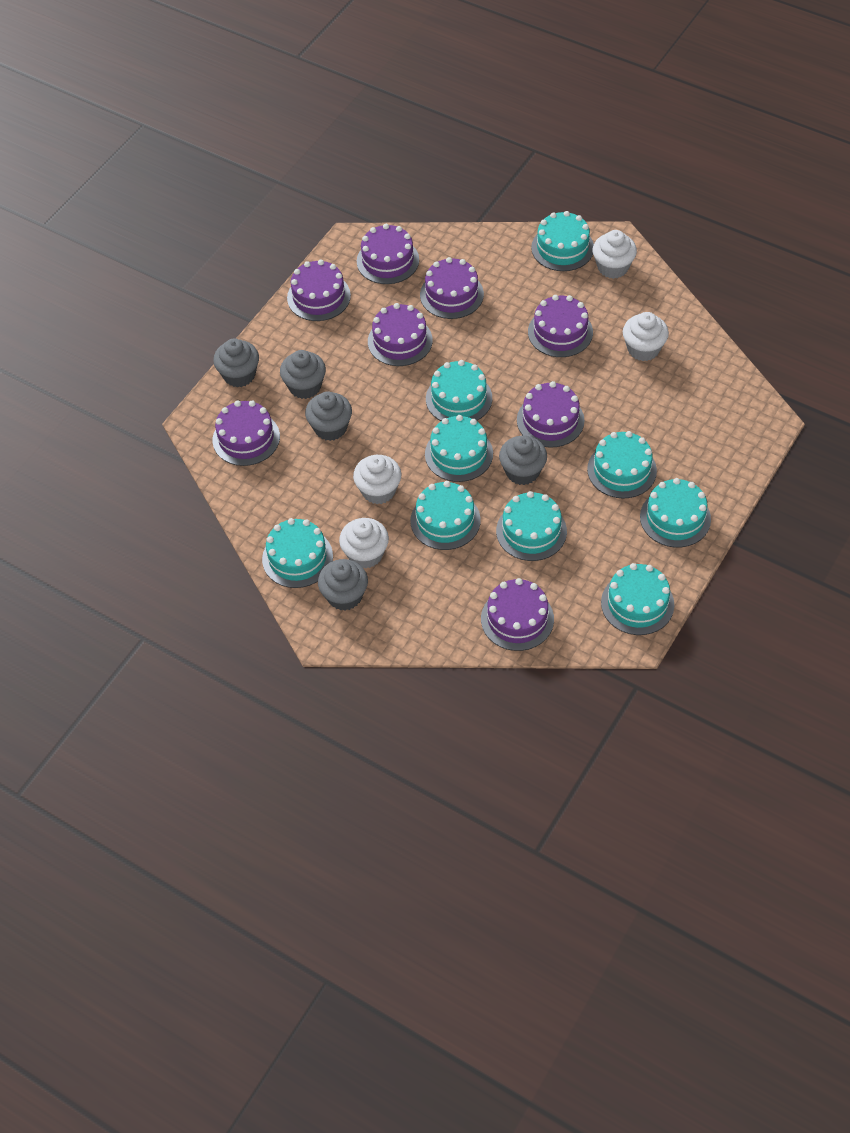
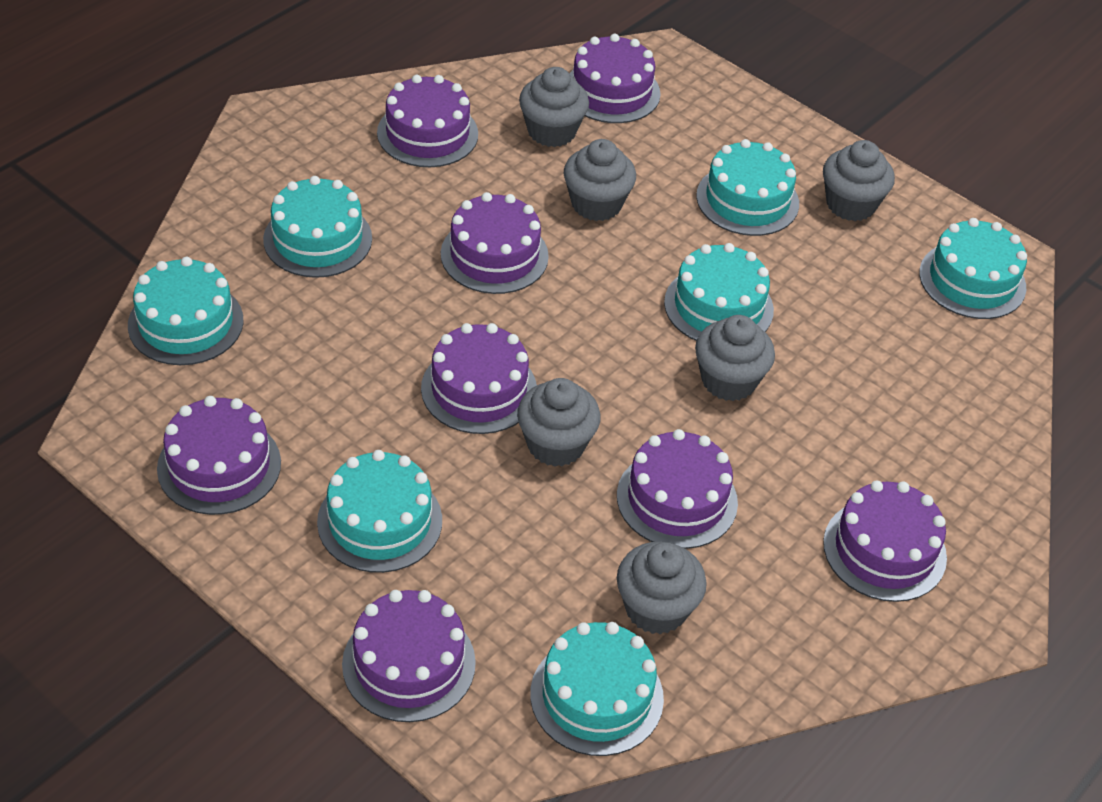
grey cupcake: [213,338,259,387] [280,350,326,399] [305,391,352,441] [318,559,368,611] [499,435,547,485] = 5 -> [517,378,601,467] [519,67,589,147] [564,139,636,221] [617,542,707,634] [695,315,775,401] [823,140,895,221] = 6
turquoise cake: [262,518,333,588] [410,481,481,550] [425,415,493,482] [426,360,492,421] [496,491,567,561] [531,211,594,271] [587,431,657,498] [601,563,674,635] [640,478,711,548] = 9 -> [128,257,243,365] [263,176,372,278] [317,450,442,573] [530,622,664,756] [664,243,774,341] [696,139,799,236] [919,218,1027,319] = 7
white cupcake: [339,518,389,569] [353,455,401,504] [593,230,637,279] [623,312,669,361] = 4 -> none = 0

